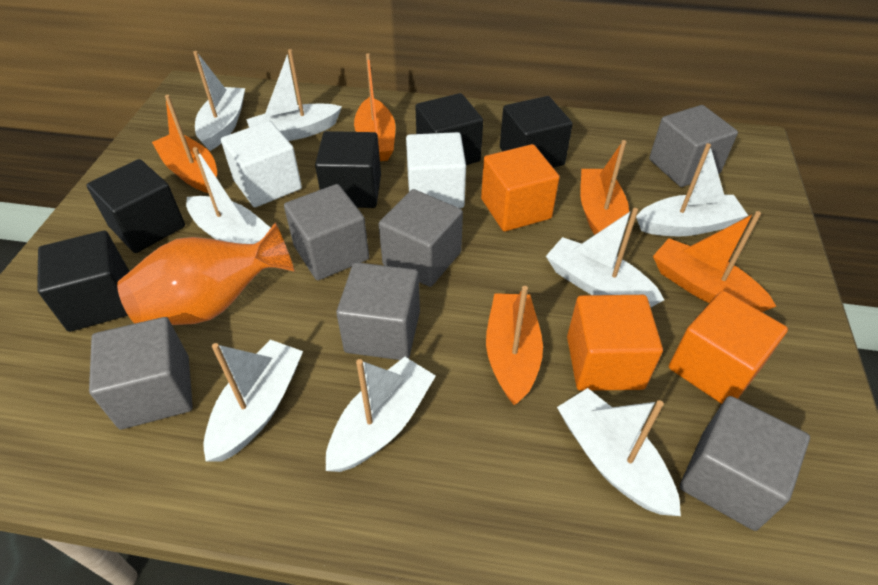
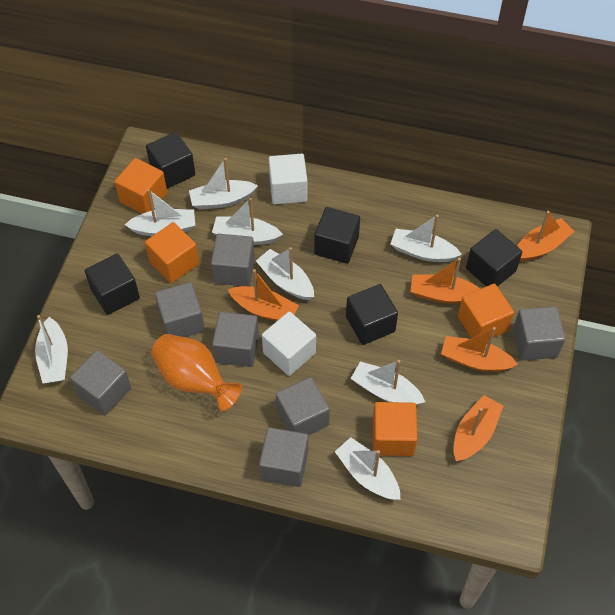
grey cube: [89,317,193,429] [284,184,369,280] [336,262,420,360] [379,189,463,287] [649,105,738,187] [680,396,810,531] = 6 -> [70,350,131,415] [155,282,205,337] [211,234,255,286] [212,312,259,367] [259,427,308,487] [276,377,330,435] [513,306,566,361] = 7
orange cube: [481,144,560,231] [567,295,663,391] [669,291,788,404] = 3 -> [115,158,167,214] [145,222,199,283] [373,402,418,456] [458,284,514,340] = 4

